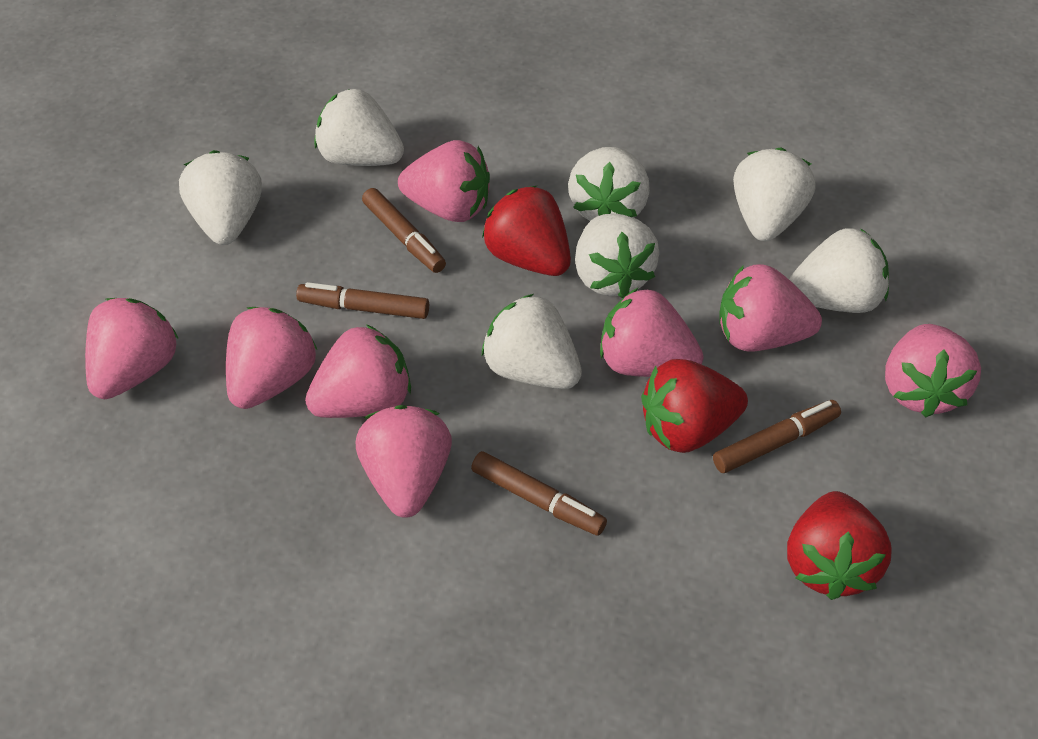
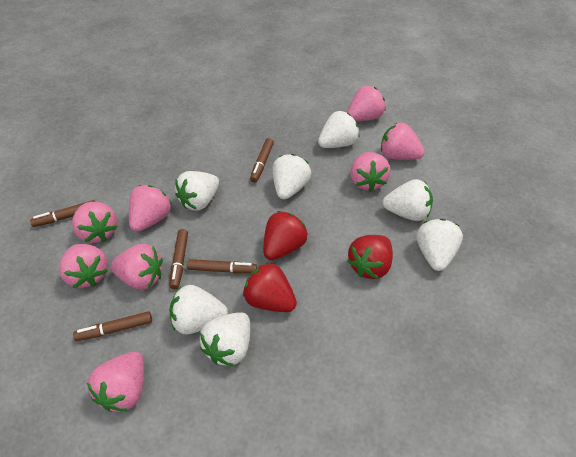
brown marker: [296,282,429,319] [362,188,446,273] [471,451,607,536] [713,400,841,473] = 4 -> [30,200,95,227] [73,311,152,341] [169,229,188,289] [187,259,257,273] [250,138,274,183] = 5

